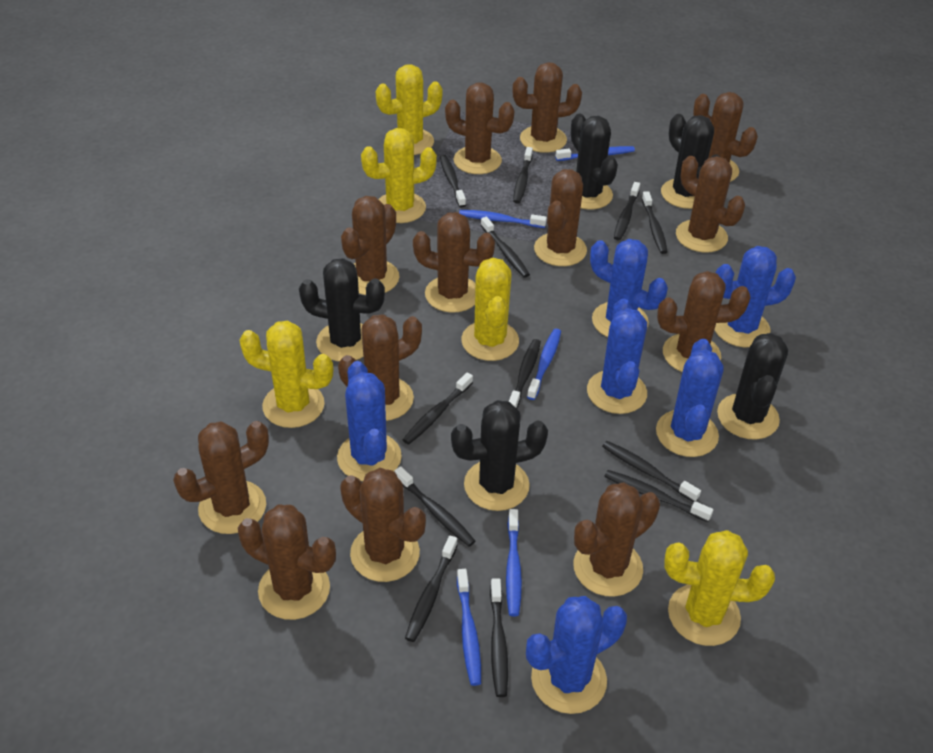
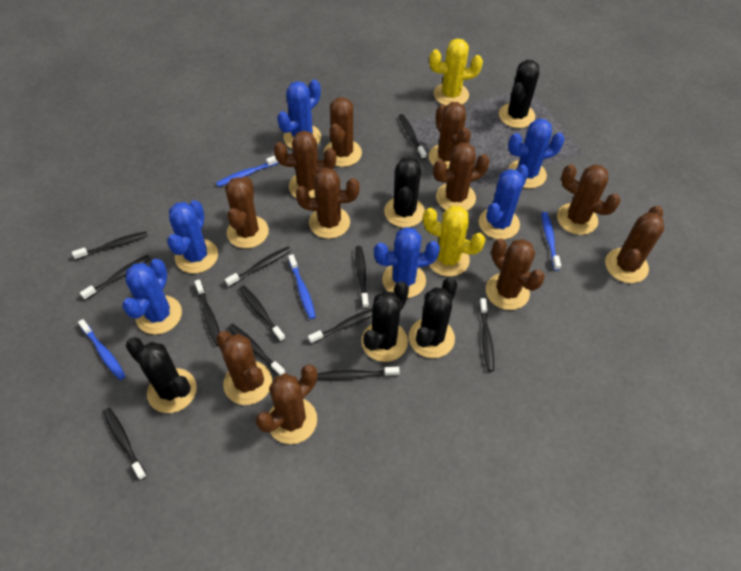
blue toothbrush: [457,569,481,686] [459,210,547,228] [506,509,522,616] [527,329,561,400] [556,146,635,161] = 5 -> [78,319,125,380] [216,155,279,187] [288,254,316,319] [542,212,561,271] = 4
brown cactus: [173,421,269,534] [238,504,336,620] [338,314,422,421] [340,468,426,582] [341,196,399,295] [413,212,495,313] [445,83,514,174] [513,62,582,153] [534,169,587,266] [573,483,660,597] [657,271,751,372] [676,156,745,253] [693,92,758,182] = 13 -> [216,331,272,405] [225,176,269,248] [256,364,317,444] [274,131,336,198] [296,168,359,239] [324,97,362,167] [429,102,471,169] [433,143,490,211] [486,239,545,310] [557,164,621,235] [605,206,664,283] = 11
yellow cactus: [239,321,333,428] [361,128,437,223] [376,64,443,155] [461,258,519,361] [664,530,775,646] = 5 -> [423,206,486,277] [429,38,483,106] = 2

